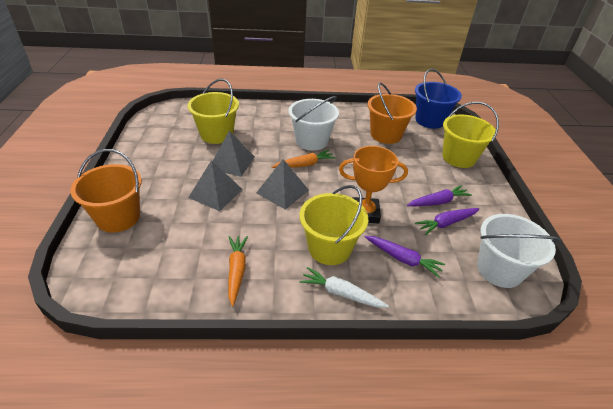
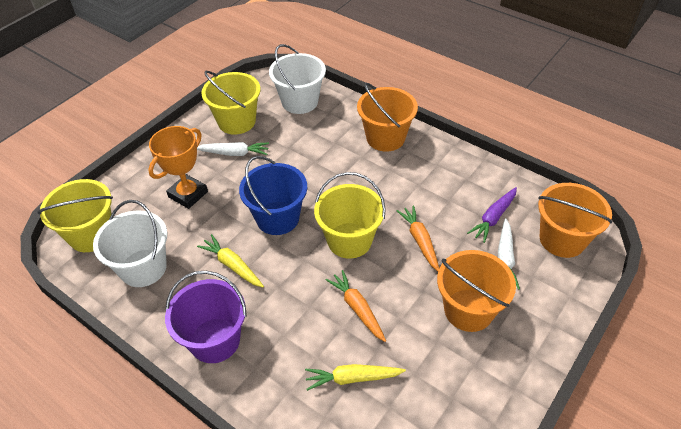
grey pyramid: [188,160,243,211] [213,131,255,177] [256,159,309,210] = 3 -> none = 0
orange bucket: [70,149,142,232] [368,82,417,144] = 2 -> [357,83,418,152] [437,250,516,332] [538,183,612,258] = 3
purple bucket: none = 0 -> [165,271,247,363] = 1
purple carrot: [365,236,445,277] [407,185,472,206] [415,208,479,235] = 3 -> [467,187,517,243] = 1
white carrot: [300,267,389,308] = 1 -> [197,142,269,156] [498,219,520,290] = 2
yellow carrot: none = 0 -> [197,234,264,287] [305,364,406,391] = 2

